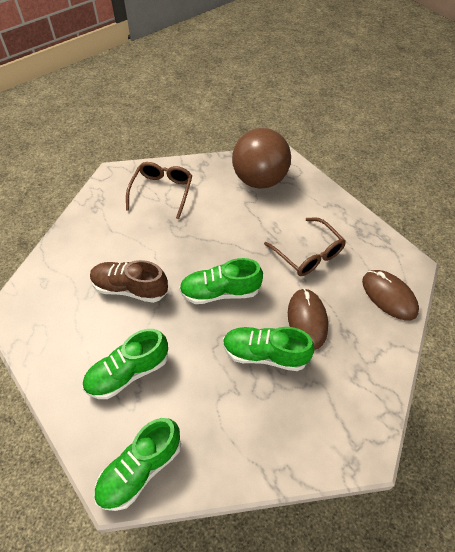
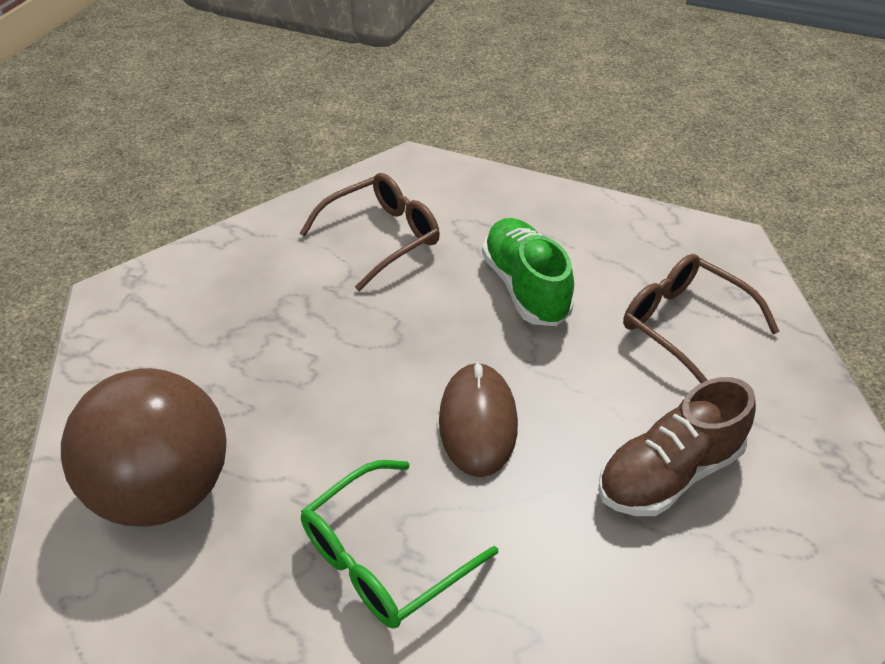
brown mouse: [288,288,328,350] [362,270,419,321] = 2 -> [439,362,518,477] = 1
green glasses: none = 0 -> [301,460,498,628] = 1
green shoe: [82,329,168,399] [94,418,181,511] [179,258,263,304] [223,327,315,371] = 4 -> [482,218,574,326] = 1

